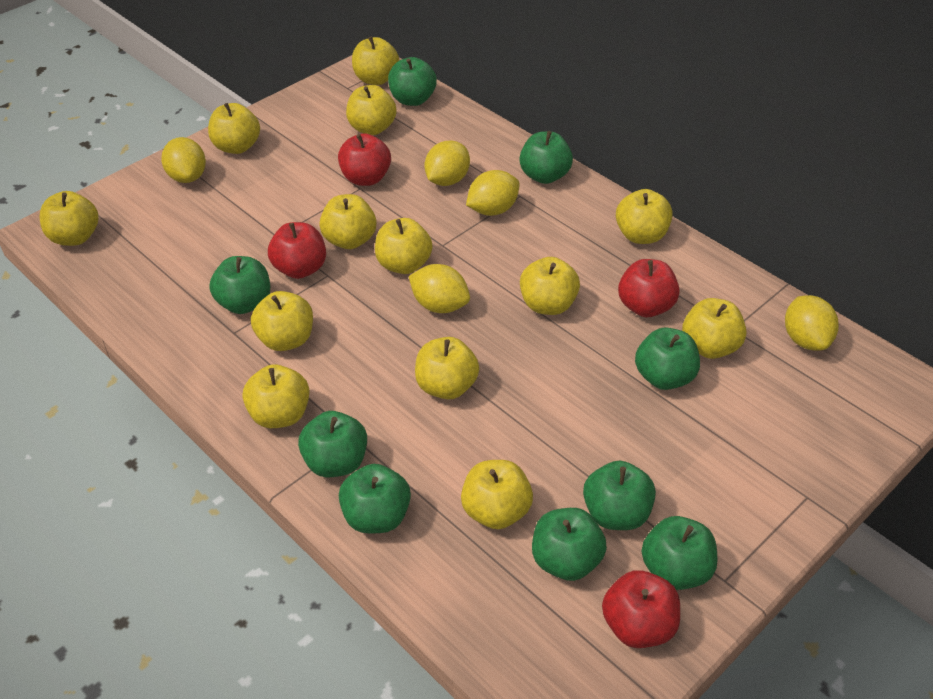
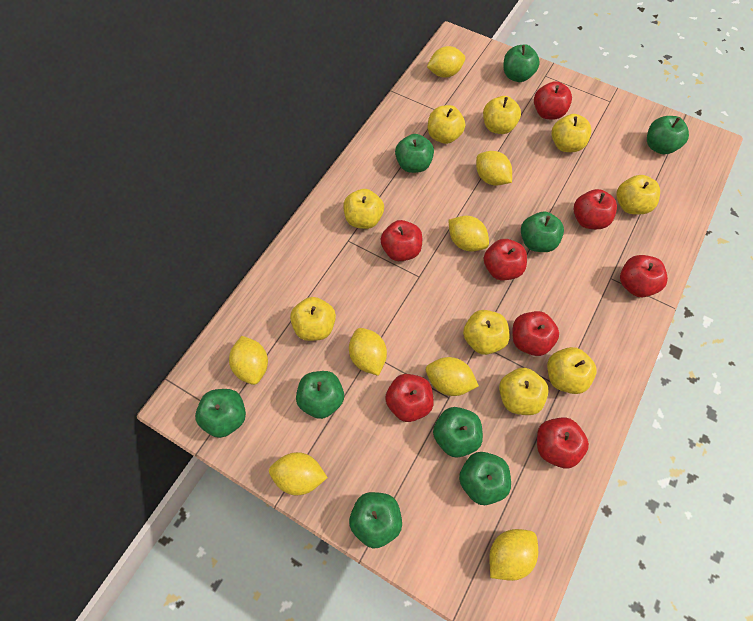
red apple: [268,222,326,279] [338,133,391,186] [602,570,680,648] [618,259,680,317] = 4 -> [380,220,422,261] [385,374,434,422] [484,239,527,280] [513,311,559,356] [534,81,572,120] [537,417,589,468] [574,189,617,229] [620,255,668,297] = 8
yellow apple: [40,191,99,246] [208,103,260,154] [243,364,310,428] [251,291,313,351] [319,194,376,249] [346,85,397,135] [352,36,399,85] [375,218,433,274] [415,337,479,399] [461,460,533,529] [520,257,580,315] [616,189,673,244] [682,298,746,359] = 13 -> [290,297,336,341] [343,189,384,229] [428,105,465,144] [463,310,510,355] [483,96,521,134] [499,368,549,415] [547,347,597,394] [552,114,591,152] [617,175,660,215] = 9
yellow lemon: [161,137,206,183] [409,264,470,313] [425,140,470,186] [466,170,520,216] [785,295,839,351] = 5 -> [229,336,268,385] [269,452,328,496] [349,328,387,376] [426,357,479,396] [427,46,465,77] [448,216,489,252] [476,151,512,185] [489,529,538,581] = 8

